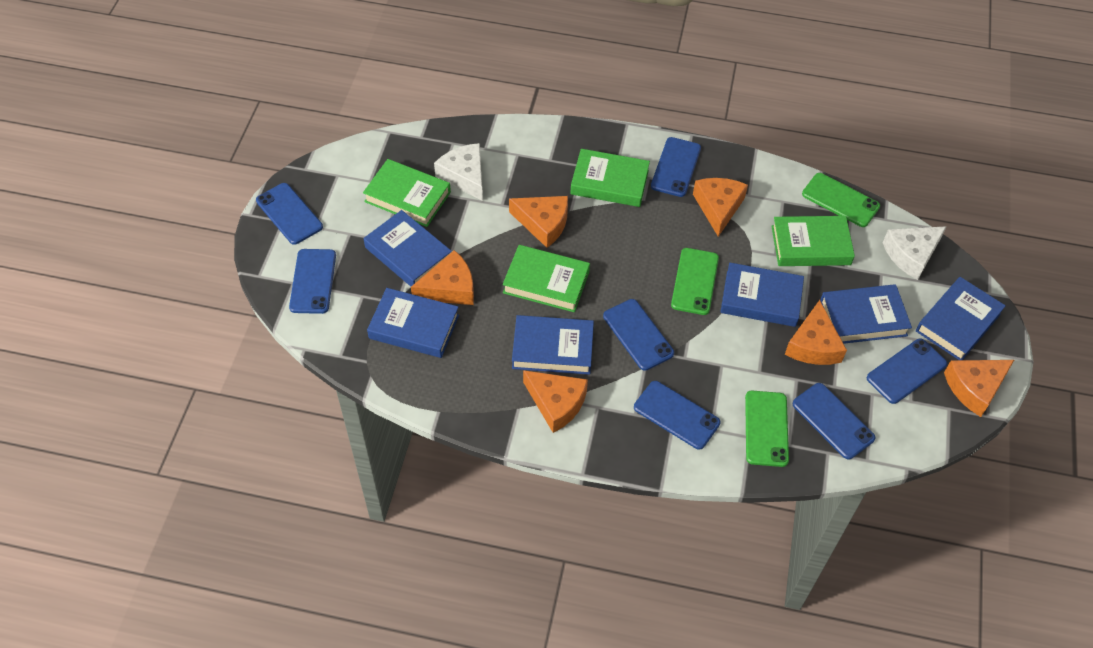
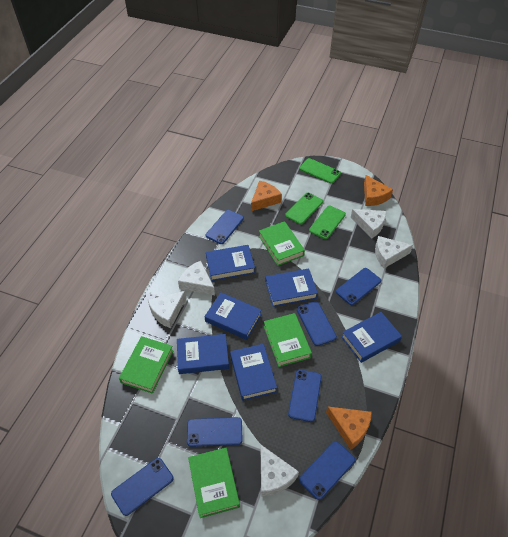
orange cheese: [411,250,474,305] [509,196,568,248] [523,370,588,433] [693,178,748,237] [785,300,847,365] [944,360,1014,417] = 6 -> [251,181,282,211] [326,407,372,450] [364,175,393,206] = 3
white cheese: [434,143,483,201] [883,226,947,280] = 2 -> [148,291,186,328] [178,261,215,295] [261,445,299,497] [351,209,386,239] [375,236,413,268] = 5

